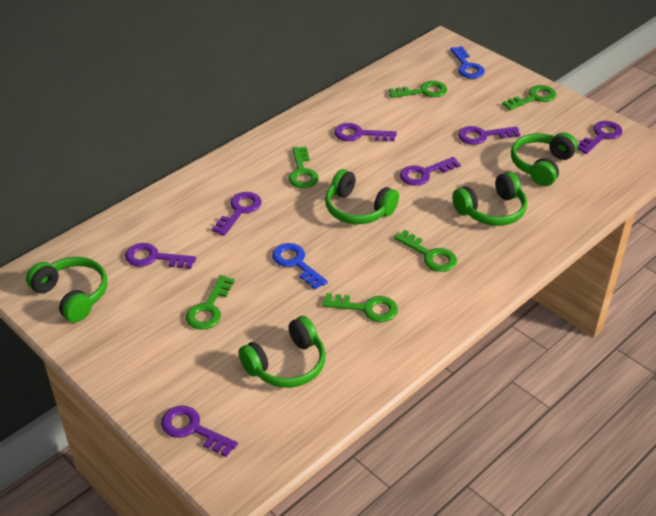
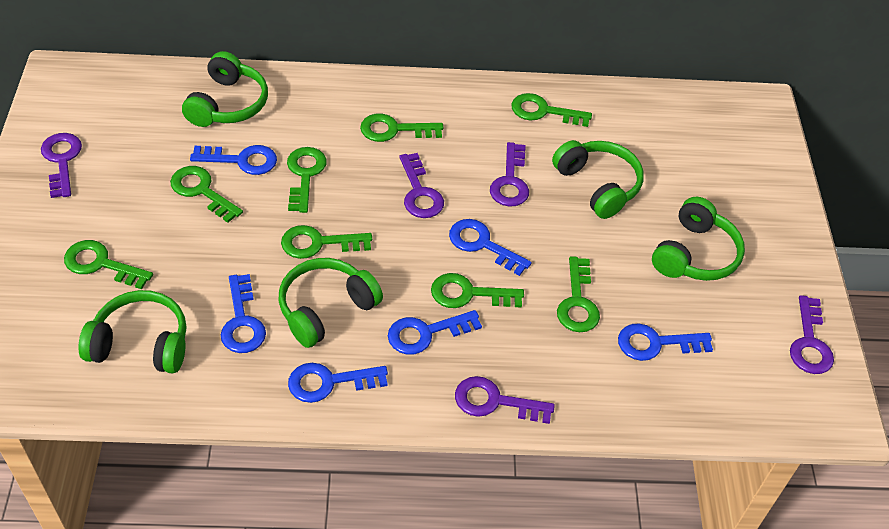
blue key: [272,243,328,290] [450,46,485,79] = 2 -> [190,145,277,175] [221,274,266,353] [288,363,388,403] [388,310,482,355] [449,219,532,276] [618,323,713,361] = 6
green key: [186,275,234,330] [288,147,319,188] [322,293,398,322] [389,81,447,98] [394,230,457,272] [502,85,556,111] = 6 -> [64,240,153,289] [170,166,243,223] [281,225,372,259] [287,147,327,213] [360,114,443,142] [431,273,524,308] [512,93,592,127] [557,256,600,332] = 8
purple key: [125,243,196,269] [161,406,238,457] [212,192,261,236] [334,123,397,141] [400,157,461,186] [458,126,520,145] [577,121,622,154] = 7 -> [41,133,82,198] [399,153,444,218] [455,376,555,424] [490,142,529,207] [790,295,834,374] = 5

